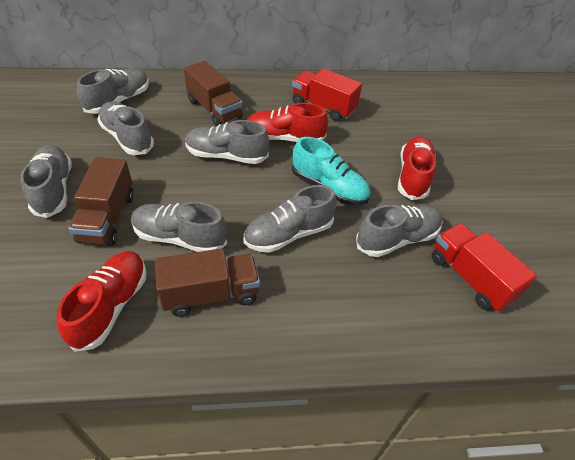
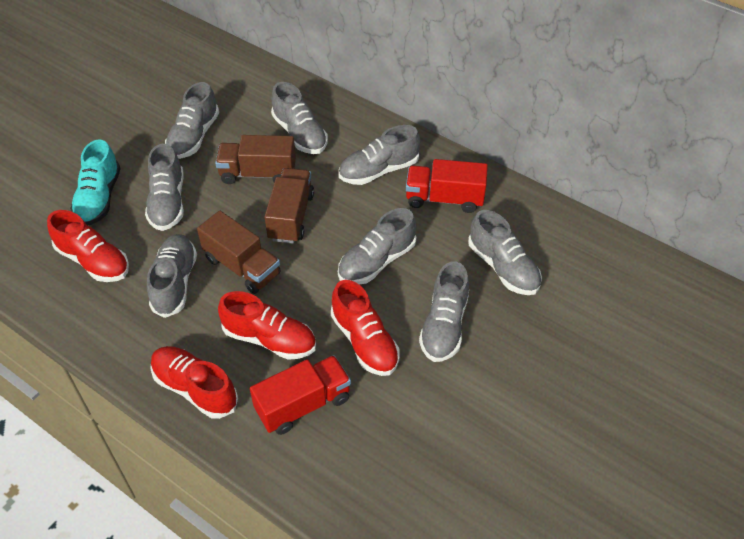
grey shoe: [20,145,72,218] [77,69,149,114] [97,101,154,155] [131,202,227,252] [185,120,269,164] [244,185,337,253] [356,205,443,257] = 7 -> [145,144,184,231] [147,234,197,318] [165,82,219,159] [271,82,328,154] [338,208,416,285] [339,125,420,185] [419,261,469,362] [468,210,542,295] = 8
red shoe: [57,251,147,352] [247,103,328,142] [398,136,436,200] = 3 -> [47,210,129,282] [150,346,238,419] [218,291,316,360] [331,280,400,376] = 4

